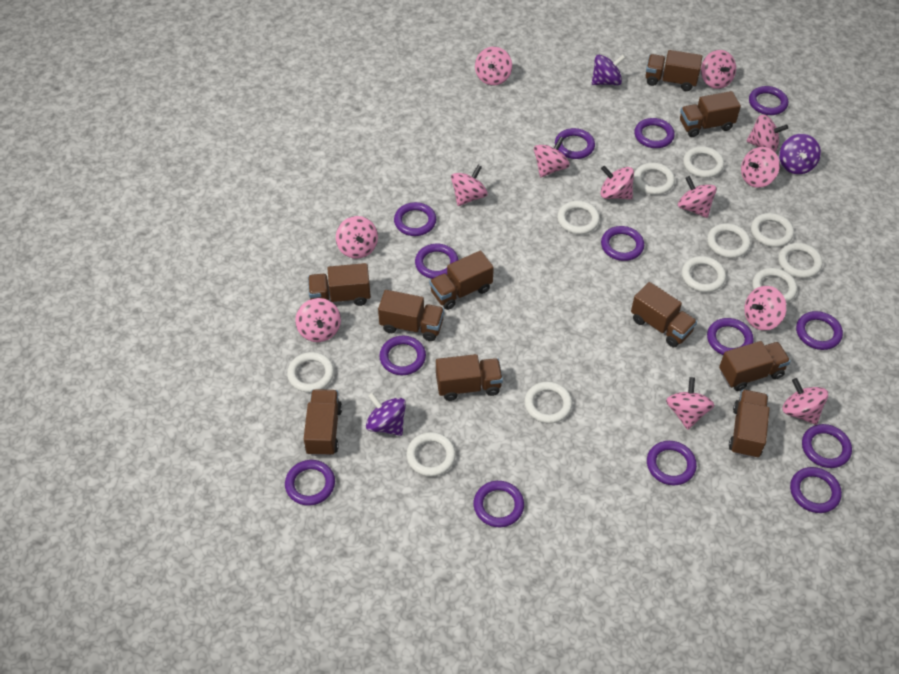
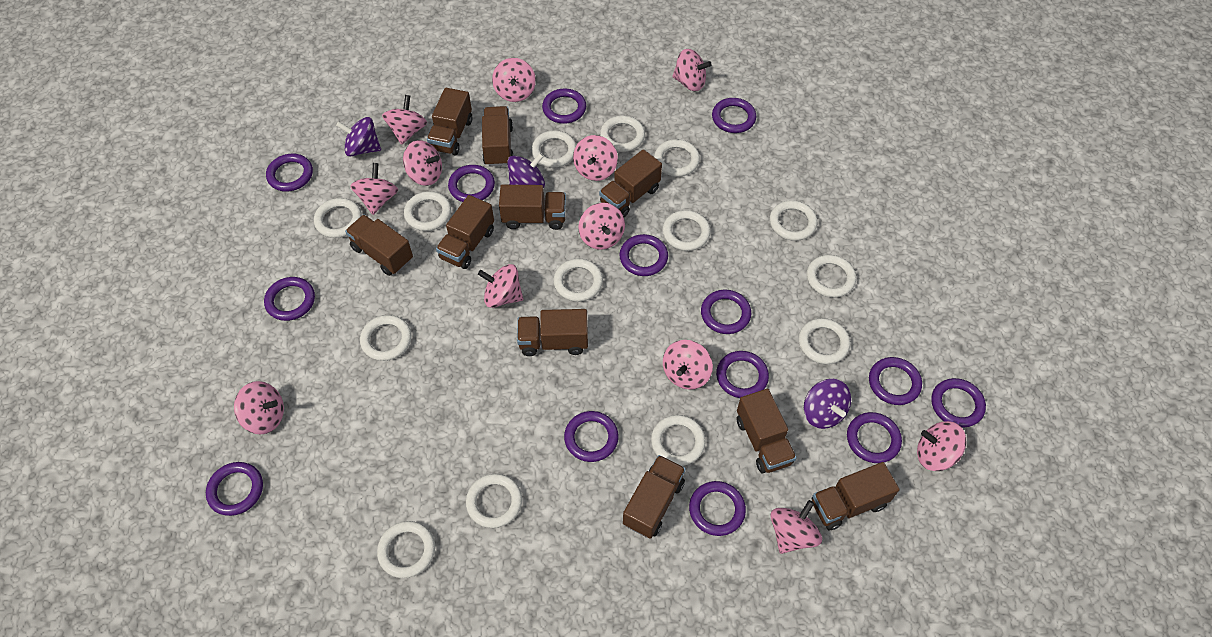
pink spinning top: [295,298,341,342] [336,216,378,259] [451,165,488,206] [475,47,512,86] [534,136,570,177] [600,166,634,199] [666,377,714,430] [678,176,717,218] [701,50,736,89] [741,147,780,188] [744,286,787,331] [747,115,788,152] [782,378,828,425] = 13 -> [234,381,284,435] [351,163,398,215] [382,95,427,145] [403,140,442,186] [478,264,523,308] [492,58,536,102] [573,135,618,181] [578,203,625,250] [663,340,713,390] [672,49,712,91] [770,500,822,554] [917,421,966,471] = 12
white ring: [287,352,334,393] [406,432,456,477] [524,382,572,424] [557,201,600,234] [634,163,675,195] [682,256,726,292] [683,146,724,178] [707,223,751,258] [751,213,794,247] [752,268,797,303] [778,243,823,278] = 11 -> [314,198,362,238] [360,315,412,361] [377,521,435,578] [404,191,451,231] [466,474,522,528] [531,130,576,167] [553,259,603,302] [600,116,645,152] [651,415,706,466] [654,139,700,177] [662,210,711,251] [770,200,817,241] [799,318,850,364] [807,255,856,298] = 14

